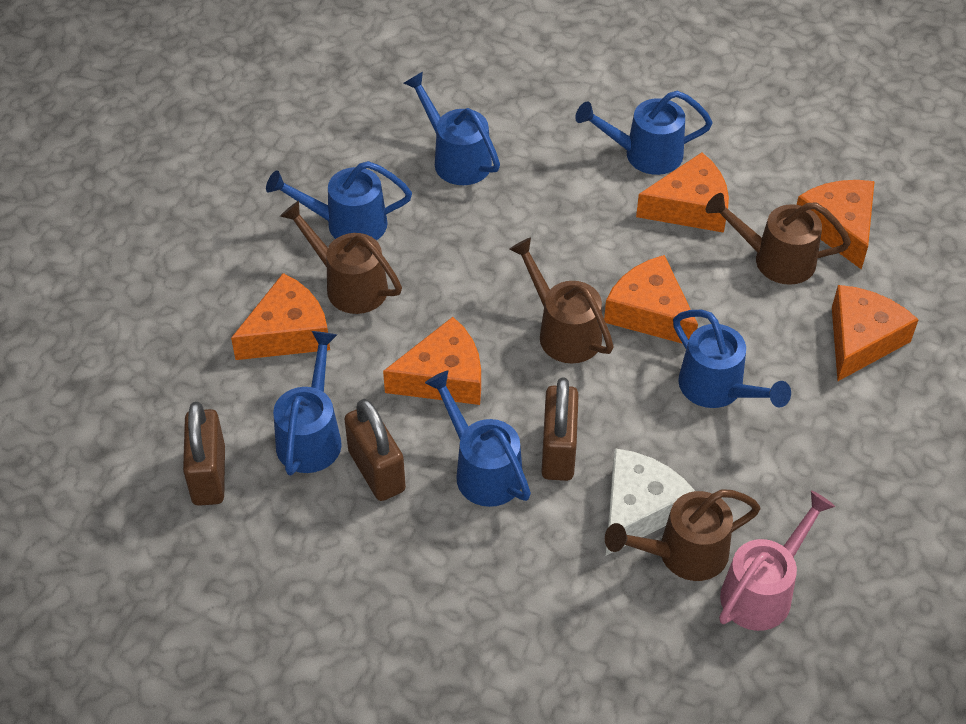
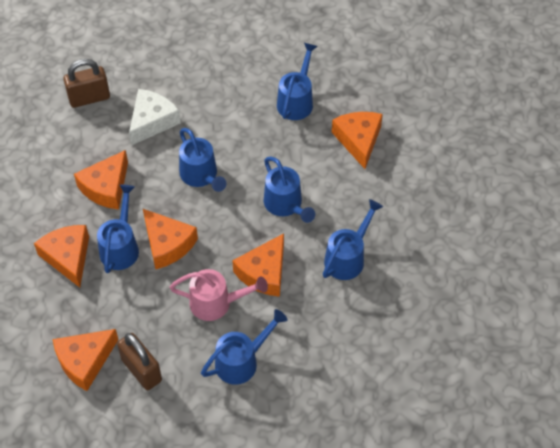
brown padlock: [183,402,225,506] [344,399,406,501] [541,377,579,481] = 3 -> [63,59,110,108] [117,333,162,390] = 2
brown watering can: [280,201,402,314] [509,237,614,363] [605,489,761,581] [706,193,851,285] = 4 -> none = 0

